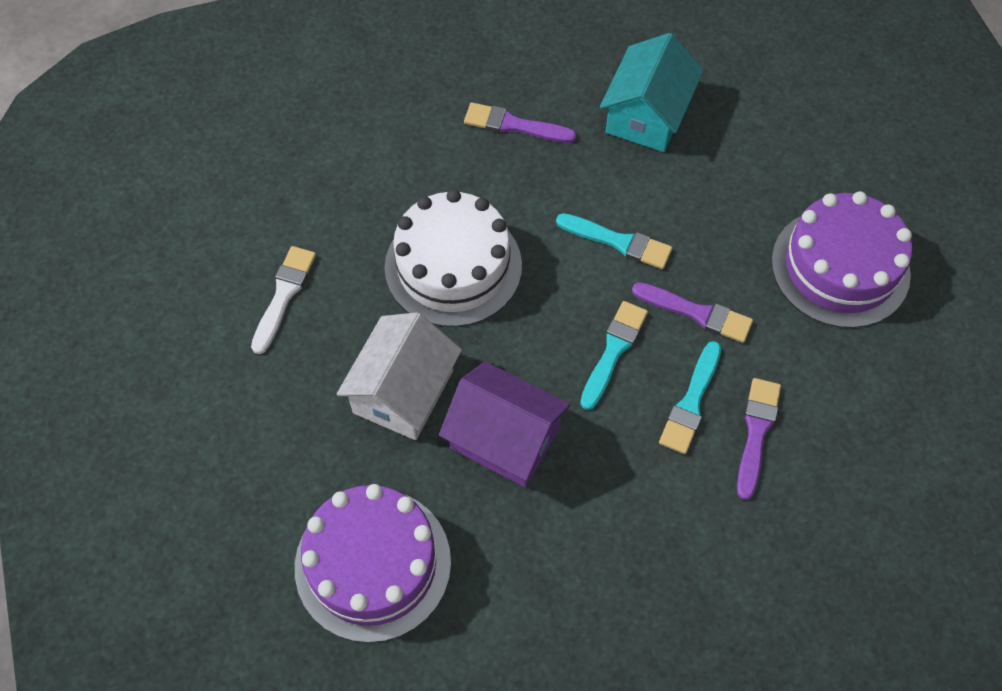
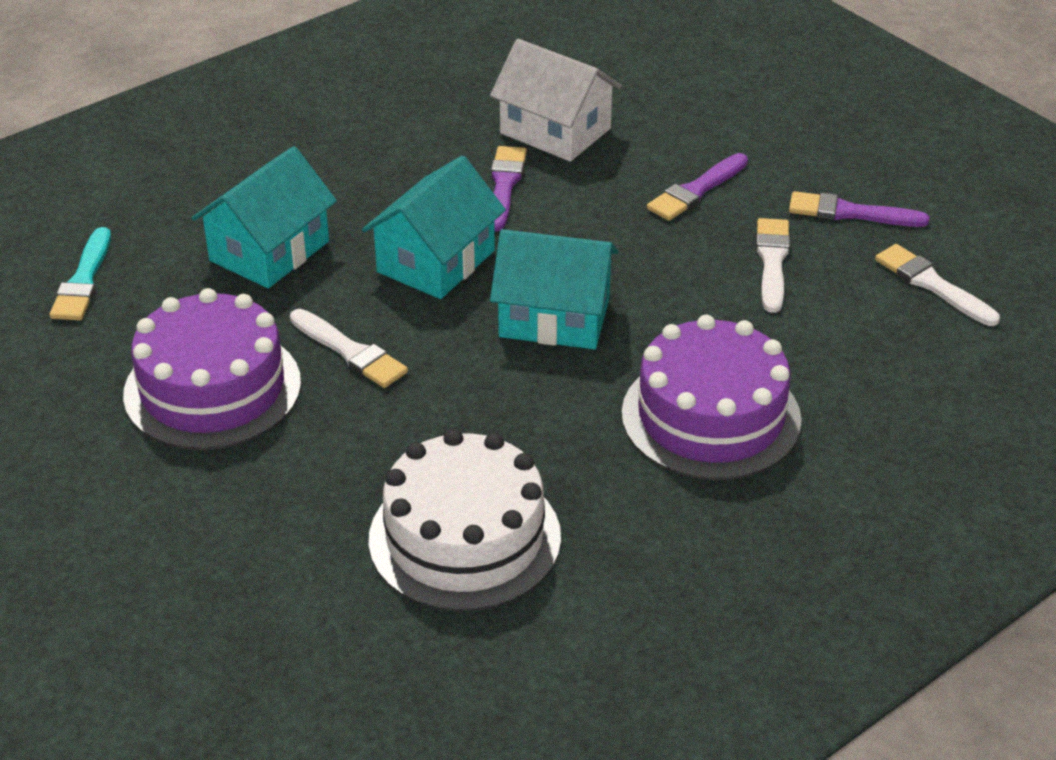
purple house: [439,362,571,487] = 1 -> none = 0
turquoise brush: [556,213,672,269] [580,301,648,410] [659,341,721,454] = 3 -> [50,227,111,320] = 1
turquoise house: [600,33,704,152] = 1 -> [192,146,337,288] [362,156,506,299] [490,229,618,349] = 3
white brush: [251,246,316,354] = 1 -> [290,309,408,388] [756,218,790,313] [875,244,1000,326] = 3

